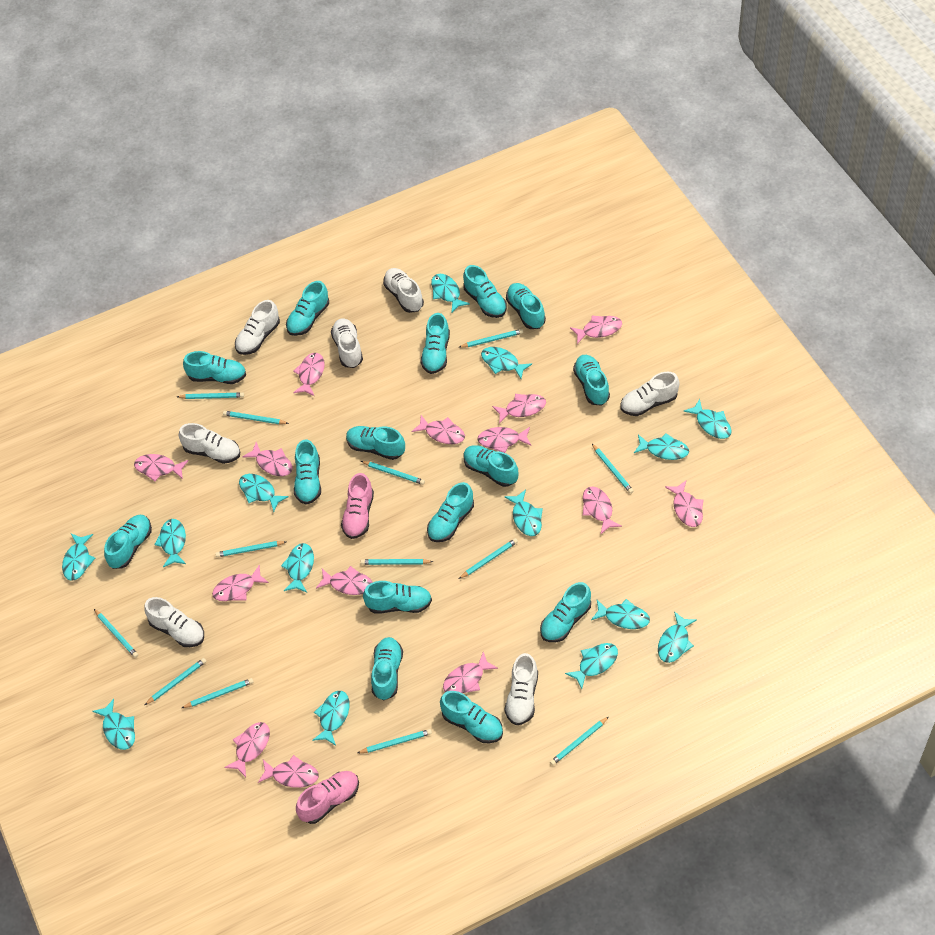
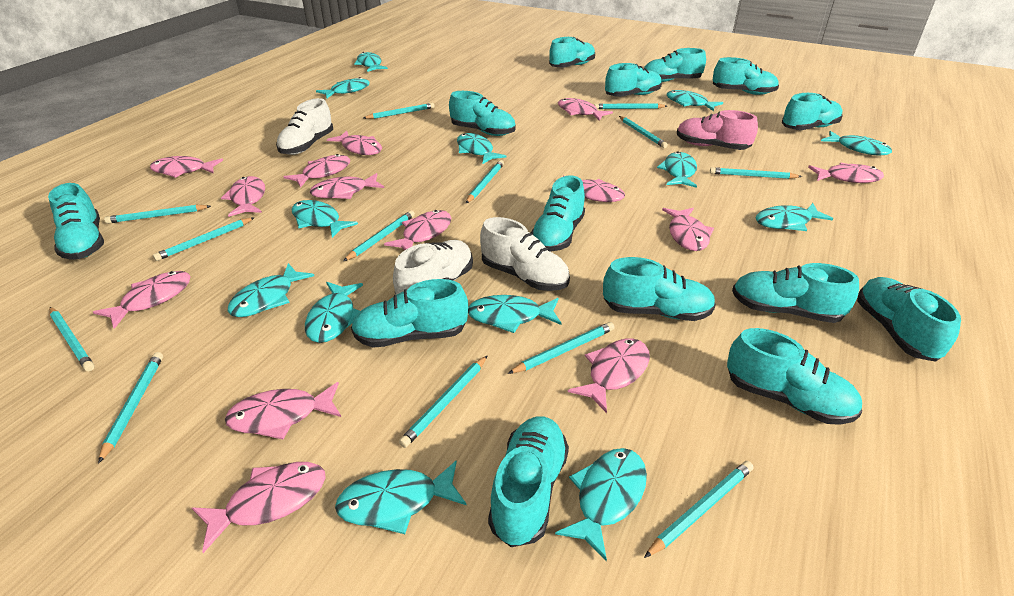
pink shoe: [296,771,359,824] [341,473,374,539] = 2 -> [677,110,758,150] = 1
turquoise fish: [62,534,95,581] [92,699,135,750] [154,519,186,567] [239,474,289,512] [281,543,314,593] [312,691,350,746] [431,274,470,313] [481,347,532,379] [505,490,543,536] [565,643,618,689] [591,599,650,629] [634,433,689,460] [658,611,697,663] [683,399,732,439] = 14 -> [228,263,314,317] [291,200,358,238] [305,282,363,343] [316,77,370,98] [335,460,467,534] [354,52,388,72] [457,133,506,164] [468,295,561,333] [555,448,647,561] [657,152,697,188] [666,90,723,111] [756,203,833,231] [821,131,892,156] = 13
turquoise shoe: [104,515,152,569] [183,351,246,384] [286,281,329,336] [294,439,321,505] [346,426,405,460] [363,581,432,614] [371,637,403,701] [420,313,450,374] [427,482,474,542] [440,691,503,743] [463,265,507,318] [464,445,519,487] [506,283,546,329] [540,582,591,642] [573,355,610,406] = 15 -> [48,183,104,260] [351,279,468,348] [449,91,516,136] [488,416,569,547] [531,175,585,252] [549,37,595,68] [603,257,716,321] [605,63,662,97] [644,48,706,82] [712,57,779,95] [727,328,862,425] [732,263,859,323] [782,93,842,130] [857,277,961,362] = 14
white shoe: [144,597,204,647] [179,423,240,464] [235,300,280,355] [331,318,363,368] [383,268,424,313] [504,653,538,725] [620,371,680,416] = 7 -> [276,98,333,155] [393,240,473,295] [480,217,570,291] = 3

